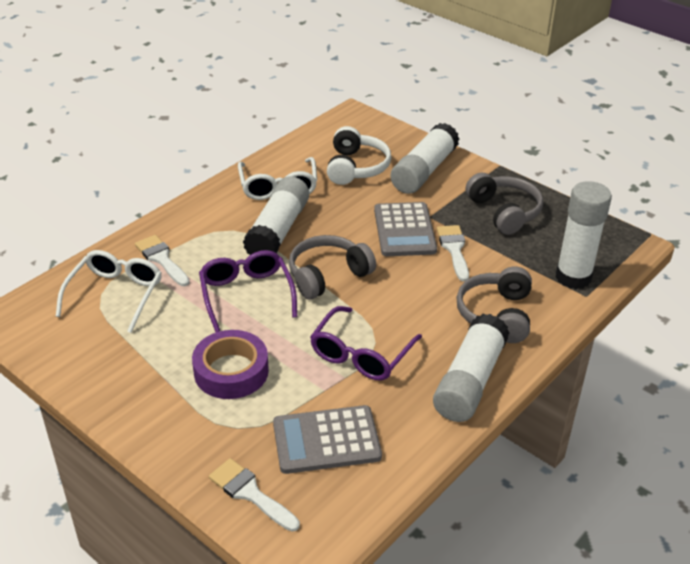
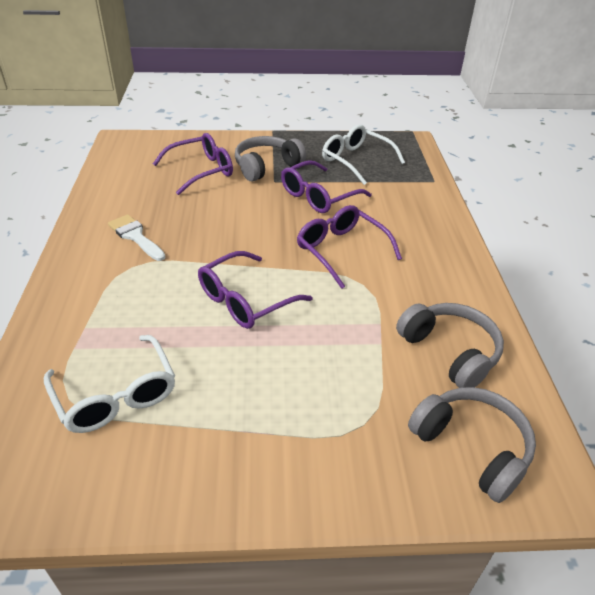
grey calculator: [273,405,382,474] [374,202,437,256] = 2 -> none = 0
purple glasses: [199,250,297,332] [310,306,422,381] = 2 -> [153,133,233,195] [198,251,312,329] [281,160,372,213] [297,205,402,289] = 4
purple tape: [192,330,269,399] = 1 -> none = 0
white brush: [135,235,190,286] [209,458,300,532] [437,225,469,281] = 3 -> [108,214,165,261] = 1
white glue stick: [243,176,309,255] [391,123,459,194] [433,314,509,422] [556,181,612,289] = 4 -> none = 0
white headphones: [327,126,391,185] = 1 -> none = 0

